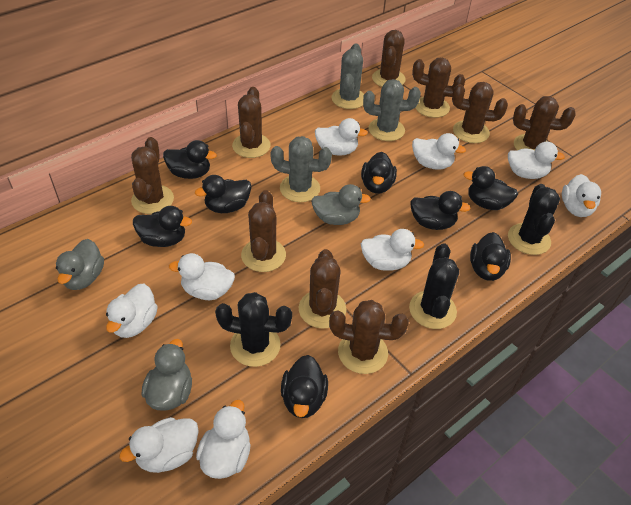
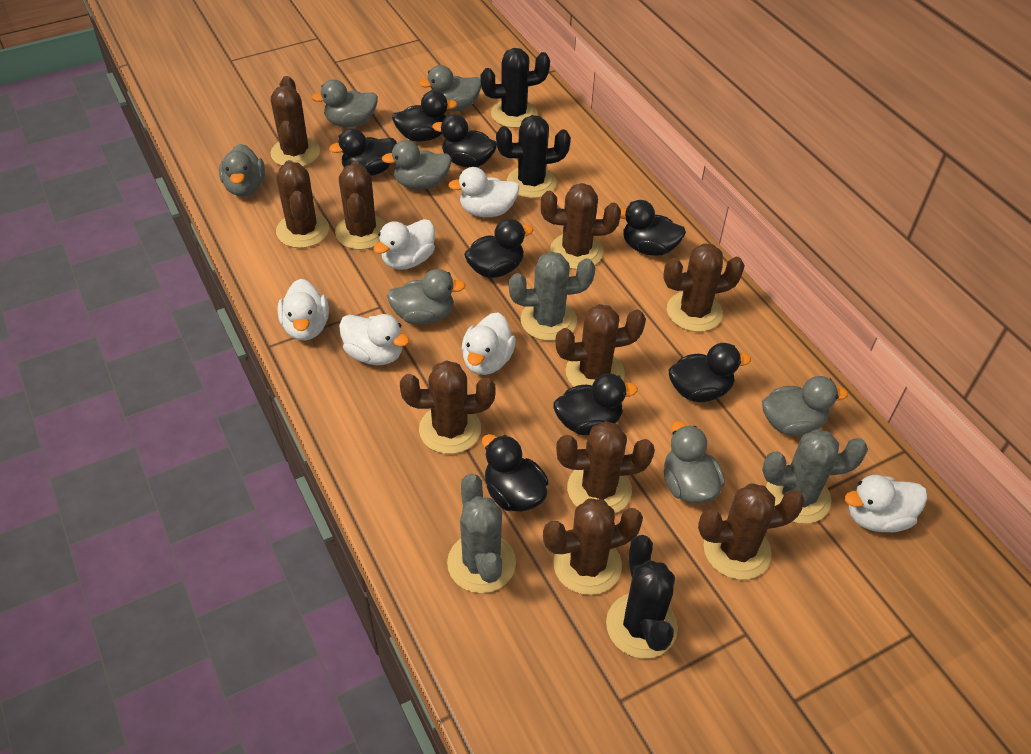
brown cactus: [131,137,174,214] [232,87,270,158] [241,190,286,272] [299,249,346,329] [329,300,409,374] [372,30,406,87] [412,58,465,118] [452,82,508,143] [513,96,576,151] = 9 -> [271,76,320,166] [276,160,329,248] [335,161,386,250] [400,360,496,454] [541,183,621,270] [543,499,643,595] [555,304,646,387] [556,421,655,513] [663,243,745,332] [698,483,805,580] = 10
grey duck: [56,239,104,290] [142,339,192,411] [311,184,371,225] = 3 -> [219,144,265,197] [311,80,378,127] [382,140,452,190] [387,269,466,325] [419,65,481,112] [664,421,725,504] [762,376,848,436] = 7
white duck: [106,284,158,338] [119,417,199,473] [169,253,235,300] [196,400,251,479] [315,118,368,156] [361,229,424,271] [412,133,466,170] [508,142,565,179] [562,174,601,217] = 9 -> [278,279,329,340] [339,314,410,365] [373,219,435,270] [448,167,519,217] [461,312,516,375] [845,475,927,532] = 6

